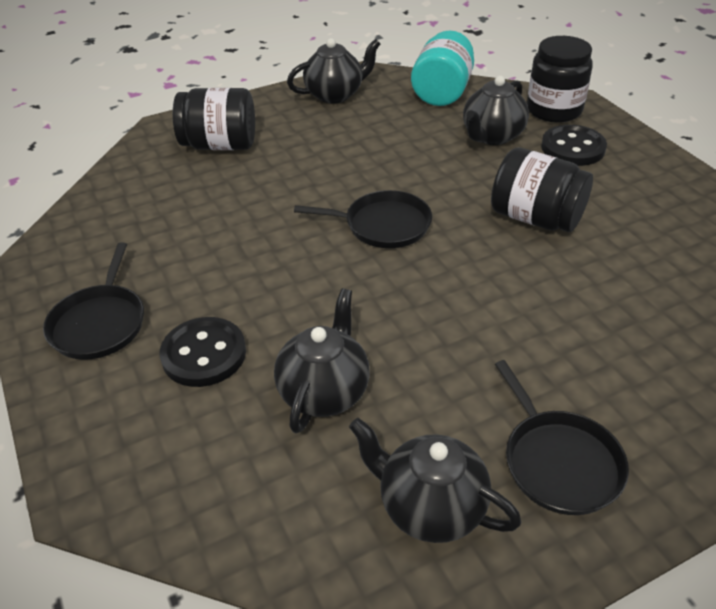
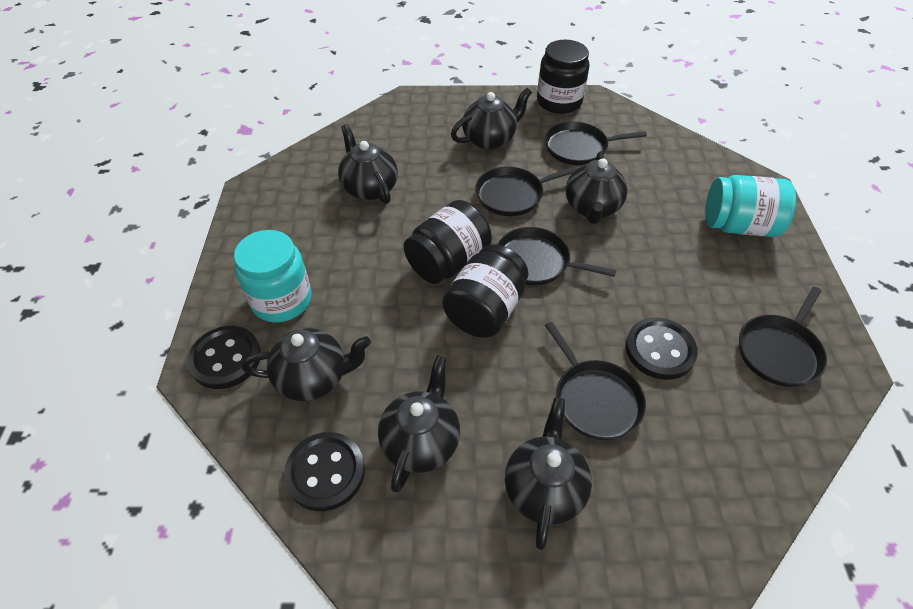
black button: [160,317,246,387] [541,125,607,166] = 2 -> [187,326,261,389] [284,432,365,511] [626,318,698,380] = 3
black pan: [43,242,144,360] [294,190,432,248] [495,360,629,515] = 3 -> [475,166,578,216] [497,227,616,285] [545,121,647,165] [545,322,646,440] [739,287,827,387] = 5
black teapot: [274,289,370,433] [287,38,380,104] [349,418,522,543] [463,76,529,145] = 4 -> [242,328,371,401] [338,124,398,204] [378,356,460,493] [451,88,532,150] [505,397,592,550] [566,151,628,224] = 6
turquoise jar: [411,30,474,106] = 1 -> [234,230,312,322] [705,175,796,237] = 2

